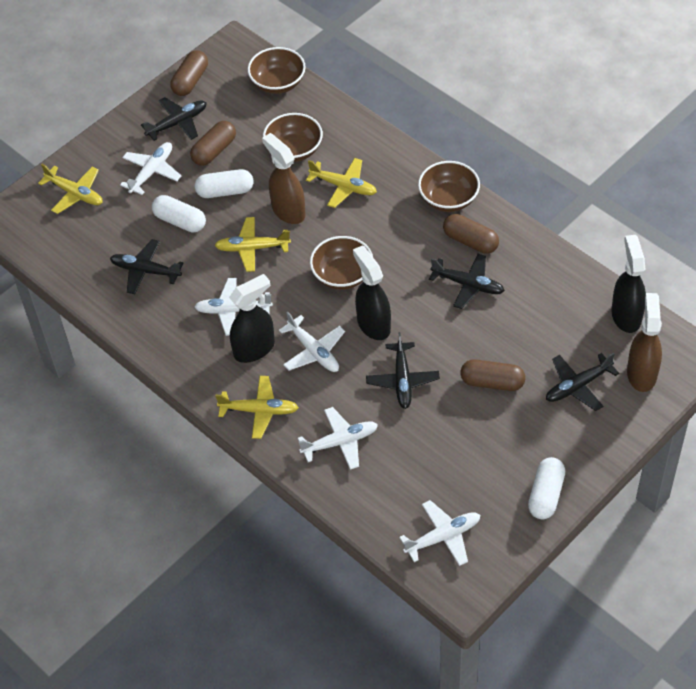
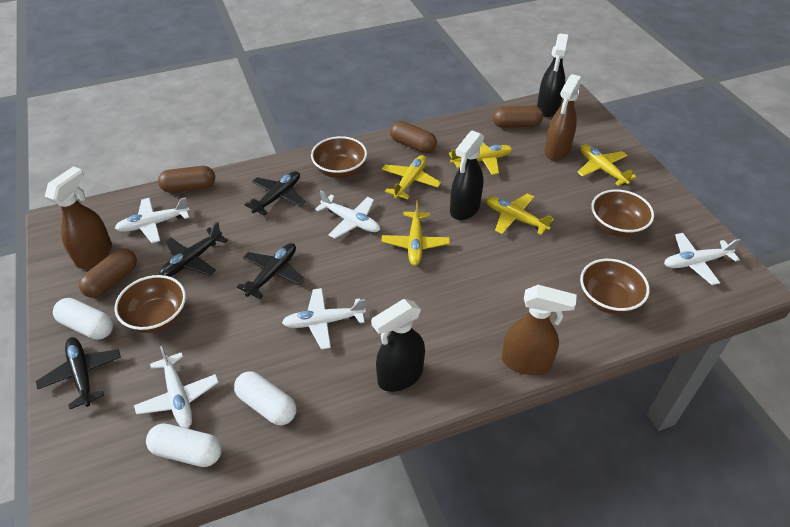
black plane: [110,239,184,294] [141,97,207,141] [366,332,440,409] [429,254,505,309] [546,352,619,411] = 5 -> [36,337,121,409] [159,221,228,277] [237,243,304,299] [245,171,305,215] = 4
brown spray bottle: [262,133,305,224] [627,293,662,392] = 2 -> [45,166,112,269] [502,285,577,375] [545,74,582,161] = 3
yellow plane: [38,164,103,214] [215,217,291,272] [215,376,299,439] [306,158,377,208] = 4 -> [381,200,450,266] [382,155,441,199] [449,143,513,175] [486,193,554,235] [577,145,637,186] = 5

